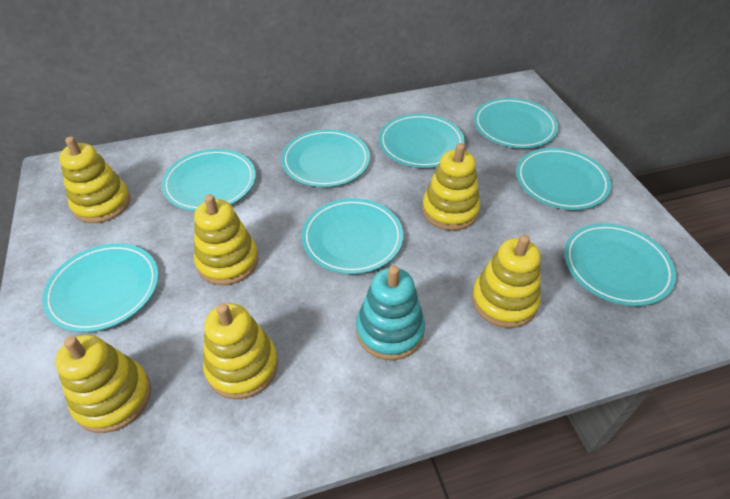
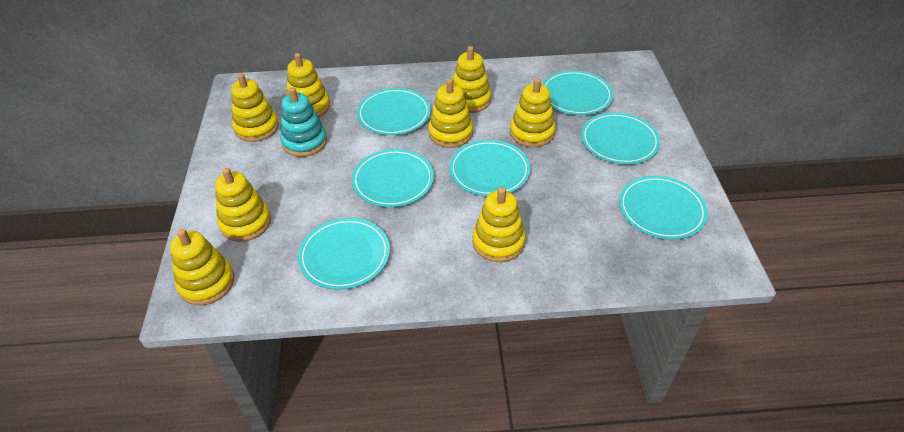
turquoise plate: [42,243,159,332] [162,149,256,211] [281,129,370,187] [302,198,403,274] [379,114,465,168] [474,98,558,148] [516,148,611,210] [564,223,676,306] = 8 -> [298,218,390,290] [352,149,434,207] [357,88,431,135] [449,140,531,196] [542,70,613,115] [581,112,660,164] [619,176,708,240] = 7
yellow stacking toy: [55,334,151,433] [59,136,130,223] [194,194,259,285] [203,303,278,399] [422,143,480,231] [472,235,541,328] = 6 -> [170,229,234,305] [215,168,271,242] [231,73,279,142] [286,53,330,118] [428,78,473,148] [453,46,491,113] [472,187,526,262] [510,78,555,147] = 8

